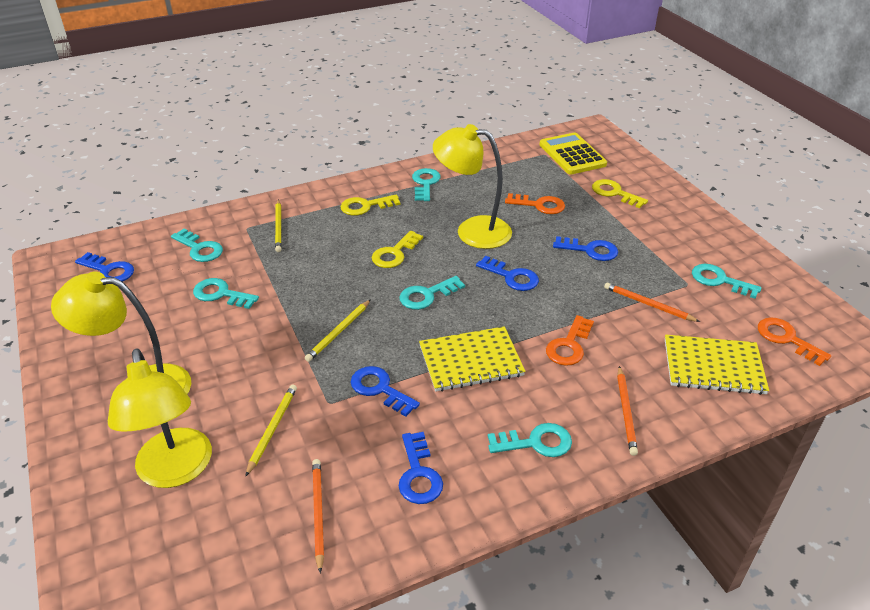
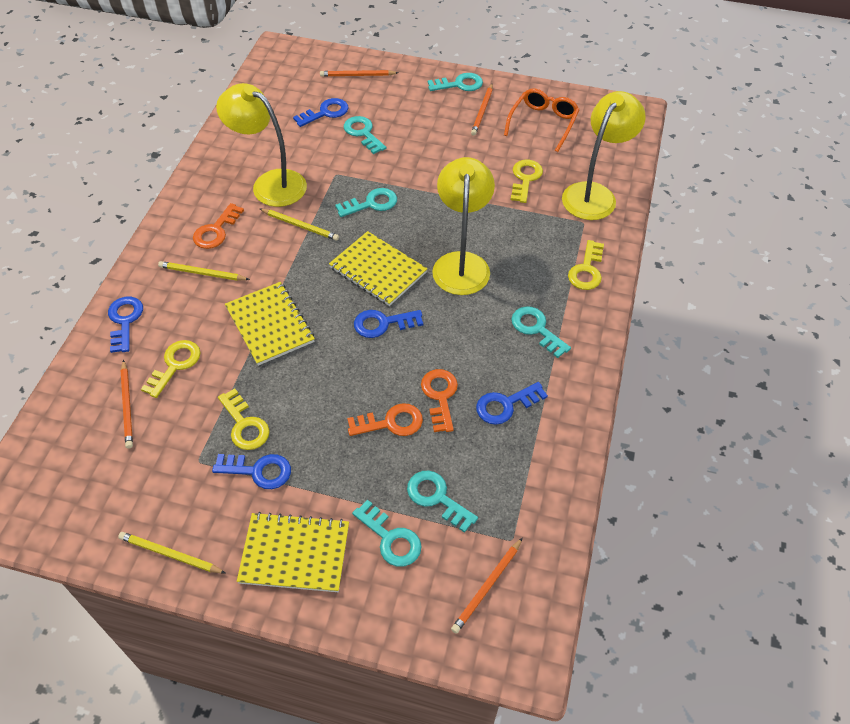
orange glasses: none = 0 -> [504,88,580,152] = 1
orange pencil: [312,459,324,573] [604,282,700,322] [617,366,638,456] = 3 -> [121,360,133,449] [320,70,398,77] [451,538,522,634] [471,84,493,136] = 4
yellow calculator: [540,133,607,174] = 1 -> none = 0
yellow key: [340,195,400,216] [372,231,423,268] [592,179,648,208] = 3 -> [141,340,200,398] [218,388,269,450] [511,160,543,203] [568,240,604,290] = 4
yellow notebook: [419,326,526,392] [665,334,769,395] = 2 -> [225,282,315,366] [237,512,349,592] [329,231,428,306] = 3

